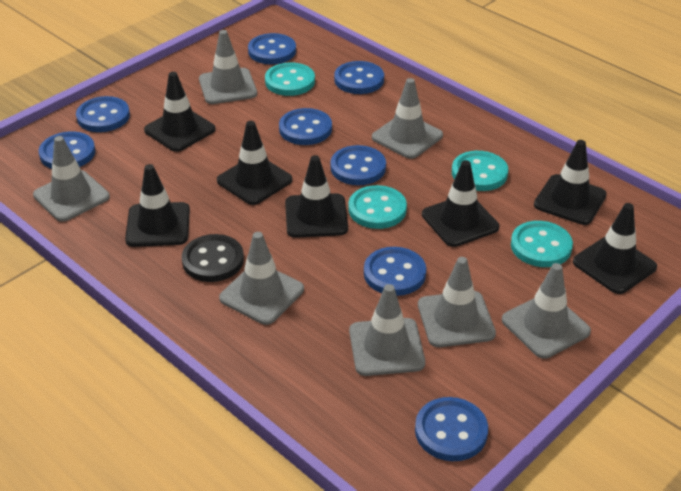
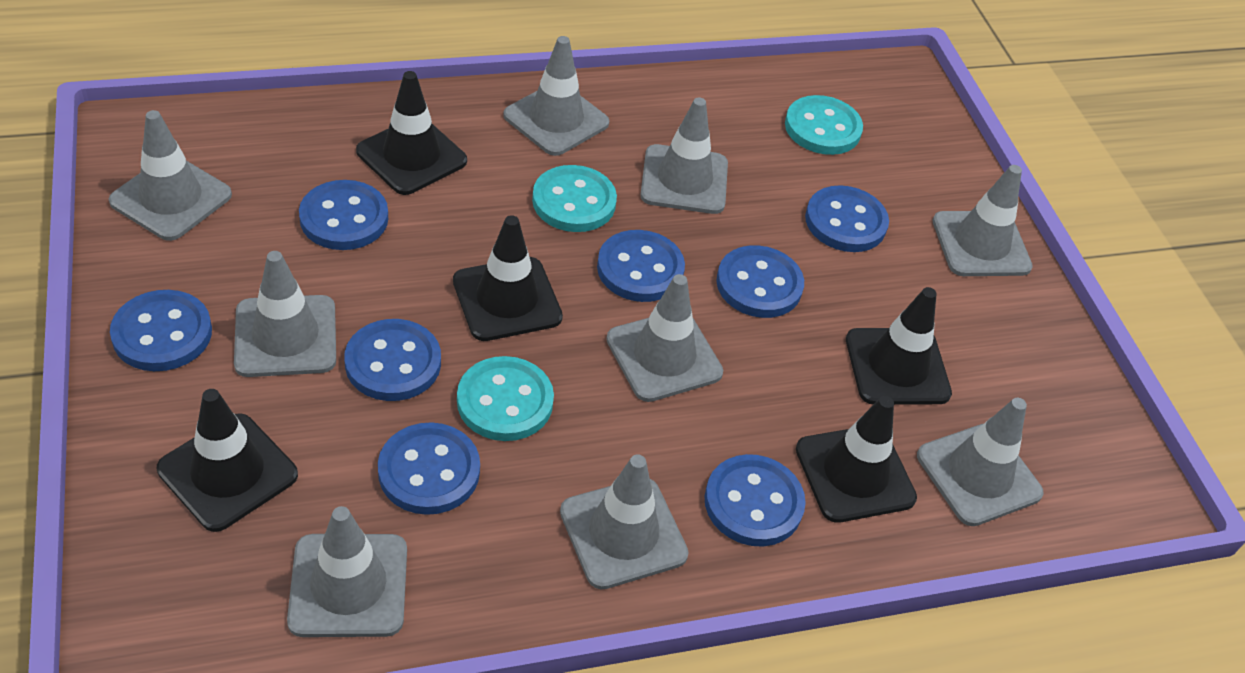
black button: [182,234,244,282] = 1 -> none = 0
black traffic cone: [125,164,190,247] [144,72,216,152] [217,121,292,205] [285,155,348,238] [422,160,499,247] [534,140,607,225] [573,203,657,294] = 7 -> [157,389,298,532] [356,71,467,195] [453,215,563,341] [796,396,917,523] [846,287,952,405] = 5
grey traffic cone: [33,136,110,222] [199,30,257,104] [219,232,304,325] [349,284,425,376] [372,78,443,159] [418,257,496,347] [502,263,591,359] = 7 -> [109,110,232,241] [234,251,336,377] [287,506,407,637] [503,36,609,156] [560,454,689,590] [606,274,723,402] [640,97,728,214] [917,398,1043,526] [933,165,1033,276] = 9
turquoise button: [265,62,315,96] [348,185,407,229] [452,151,508,191] [511,221,573,267] = 4 -> [457,356,554,441] [532,165,617,232] [785,95,863,155] = 3

